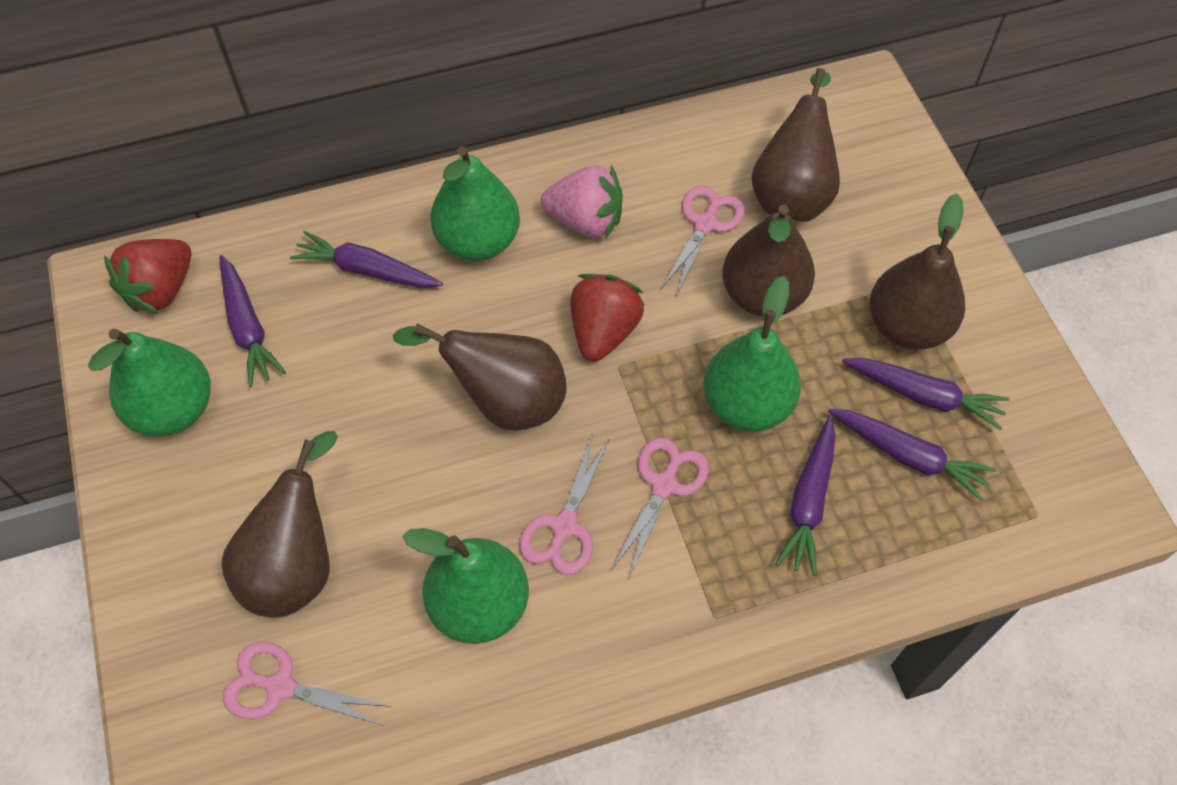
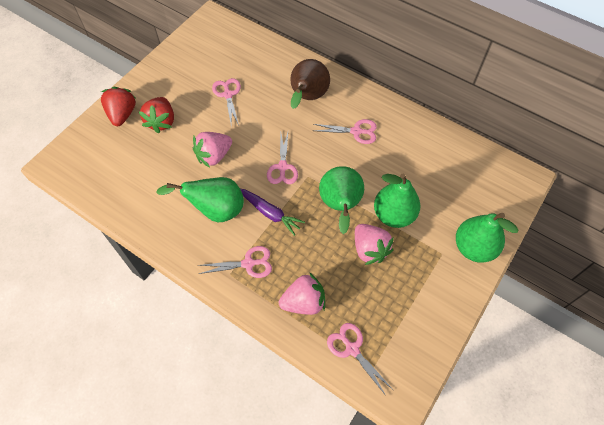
brown pear: [222,431,338,618] [392,324,567,430] [722,205,815,317] [751,68,840,222] [870,194,965,349] = 5 -> [290,59,330,109] = 1
pink scissors: [223,641,392,726] [519,434,610,575] [612,438,709,578] [661,186,745,296] = 4 -> [198,246,272,278] [212,78,241,127] [267,132,298,184] [313,119,377,144] [327,323,392,396] = 5
pink strawberry: [541,165,623,238] = 1 -> [193,132,232,168] [279,273,325,315] [355,224,394,265] = 3
purple carrot: [219,255,286,387] [290,231,443,288] [775,416,836,576] [828,409,996,501] [842,358,1010,430] = 5 -> [241,189,305,236] = 1

